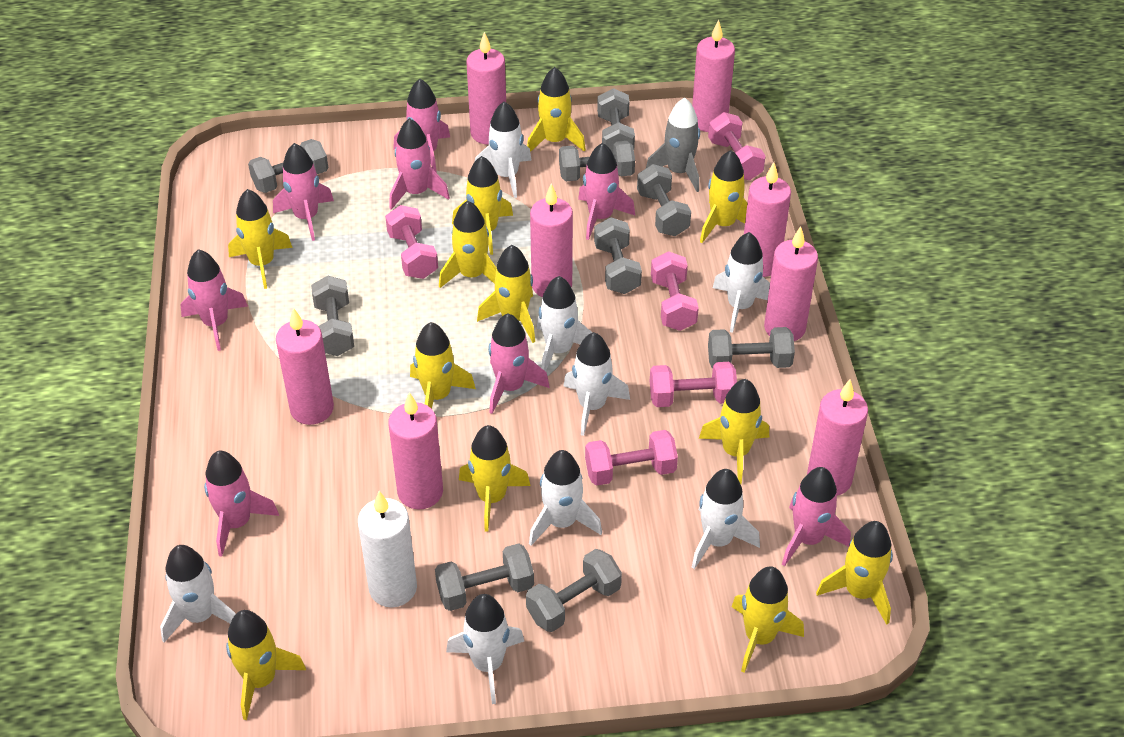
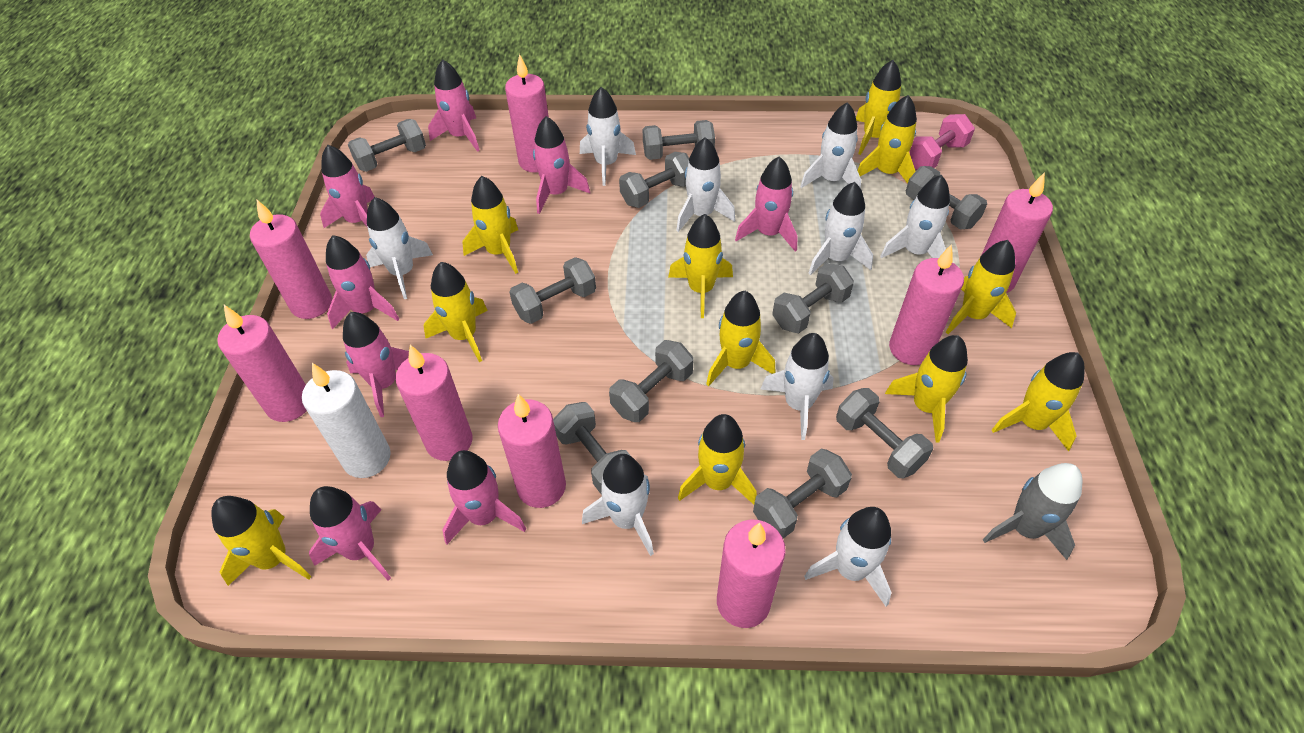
grey dumbbell: [248,139,328,193] [311,276,354,356] [435,543,534,611] [526,549,622,632] [559,141,635,181] [594,217,642,294] [597,88,635,153] [637,164,691,236] [708,327,795,368] = 9 -> [348,119,426,172] [509,257,596,324] [553,402,631,494] [609,340,694,422] [619,152,689,208] [643,120,715,160] [753,449,852,539] [772,263,854,333] [836,388,933,478] [906,166,987,229] = 10
pink dumbbell: [385,205,438,279] [585,430,678,486] [650,362,737,407] [651,251,699,331] [708,112,766,180] = 5 -> [909,114,975,170] = 1
white rocket: [160,545,236,642] [446,594,524,704] [475,101,532,198] [529,450,602,546] [537,276,593,372] [564,332,630,436] [692,469,760,569] [713,232,770,333] = 8 -> [366,197,433,299] [580,87,636,186] [582,454,654,556] [676,137,735,232] [760,333,834,440] [800,102,861,189] [804,507,892,606] [808,182,873,275] [880,175,950,258] = 9
yellow rocket: [226,610,306,720] [228,189,293,289] [410,322,476,409] [439,201,496,288] [452,156,513,255] [459,425,530,532] [477,245,535,343] [527,67,586,152] [699,379,769,484] [700,150,747,243] [731,566,804,673] [816,521,893,625] = 12 -> [211,496,312,586] [424,262,488,362] [463,176,518,274] [668,214,733,318] [678,414,757,505] [706,291,776,386] [856,60,901,155] [857,95,917,184] [885,335,968,443] [946,240,1016,334] [992,352,1085,451] = 11

